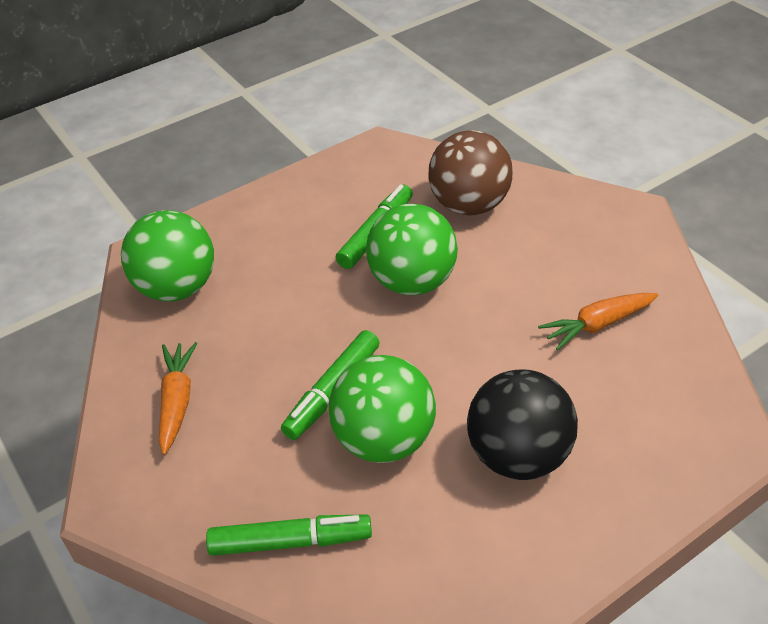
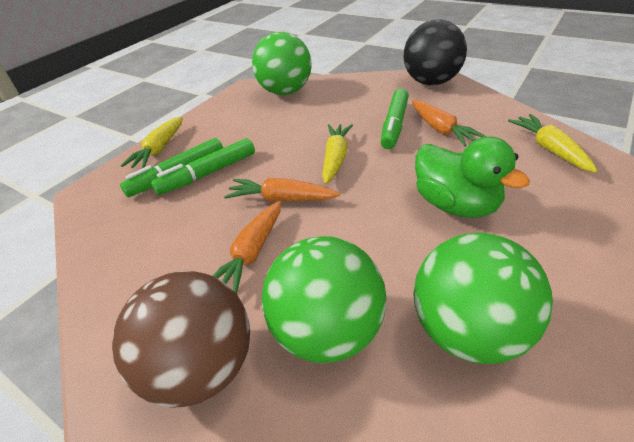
green duck: none = 0 -> [415,136,530,218] = 1
orange carrot: [159,342,198,455] [538,293,658,350] = 2 -> [213,201,281,294] [224,178,340,202] [412,100,487,147] = 3
yellow carrot: none = 0 -> [120,116,183,168] [322,124,353,184] [508,114,598,173] = 3

